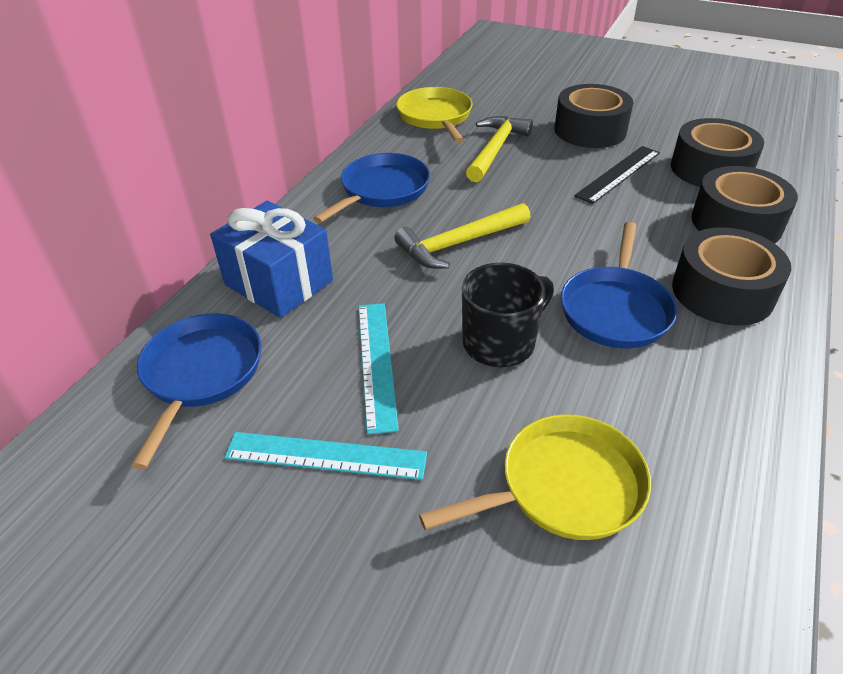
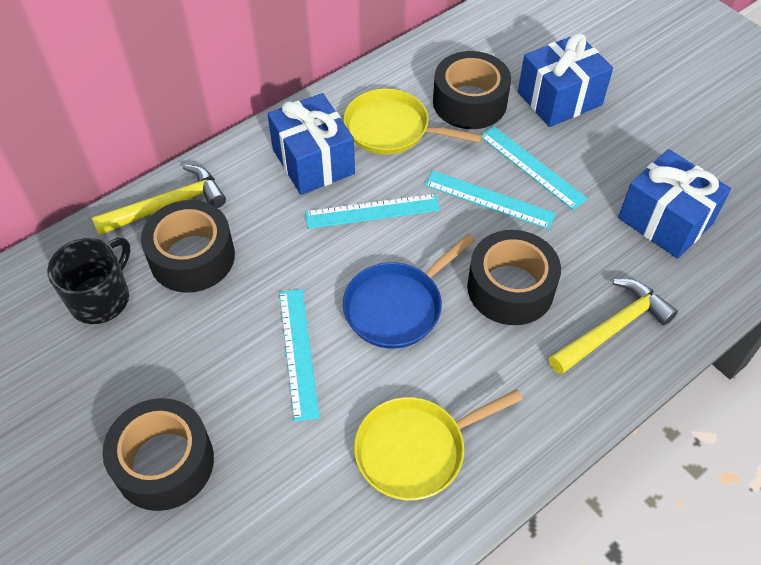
black ruler: [574,146,660,204] = 1 -> none = 0
blue gift: [210,201,333,318] = 1 -> [267,93,355,195] [518,33,613,127] [618,149,731,259] = 3
blue pan: [131,314,261,469] [313,153,430,223] [561,222,677,349] = 3 -> [343,234,476,349] = 1
turquoise ruler: [224,432,427,480] [358,303,399,434] = 2 -> [279,289,320,422] [305,194,440,229] [425,171,556,229] [482,126,588,210] = 4

